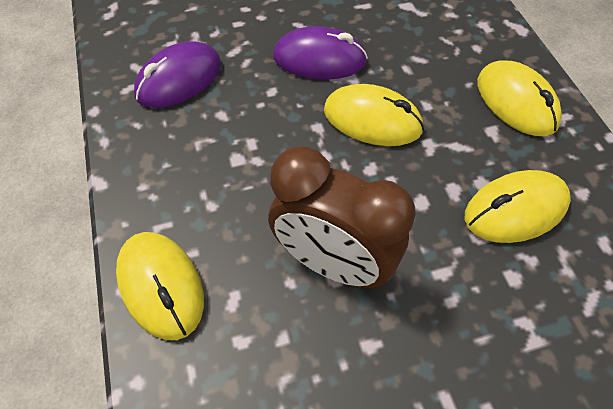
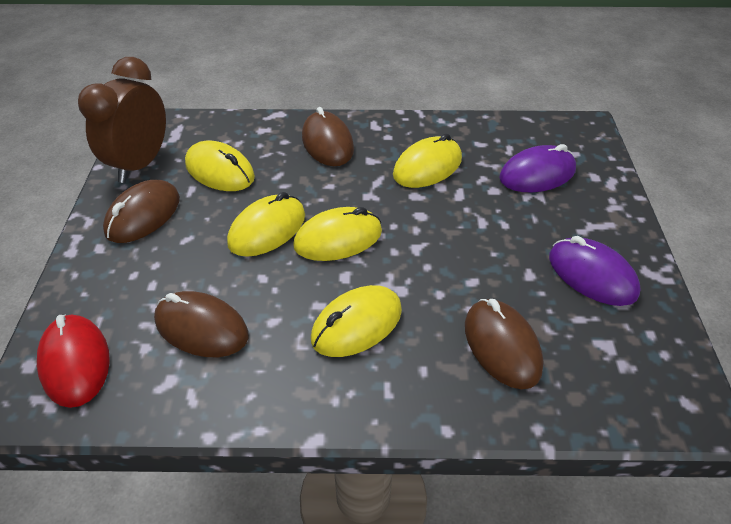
brown mouse: none = 0 -> [103,180,180,243] [154,291,249,357] [302,107,354,166] [465,299,544,389] = 4
red mouse: none = 0 -> [37,315,110,408] = 1
yellow mouse: [116,232,204,340] [324,84,424,146] [464,170,571,243] [477,60,562,136] = 4 -> [185,140,255,191] [227,192,305,257] [293,207,382,261] [311,285,402,357] [393,134,462,188] = 5

